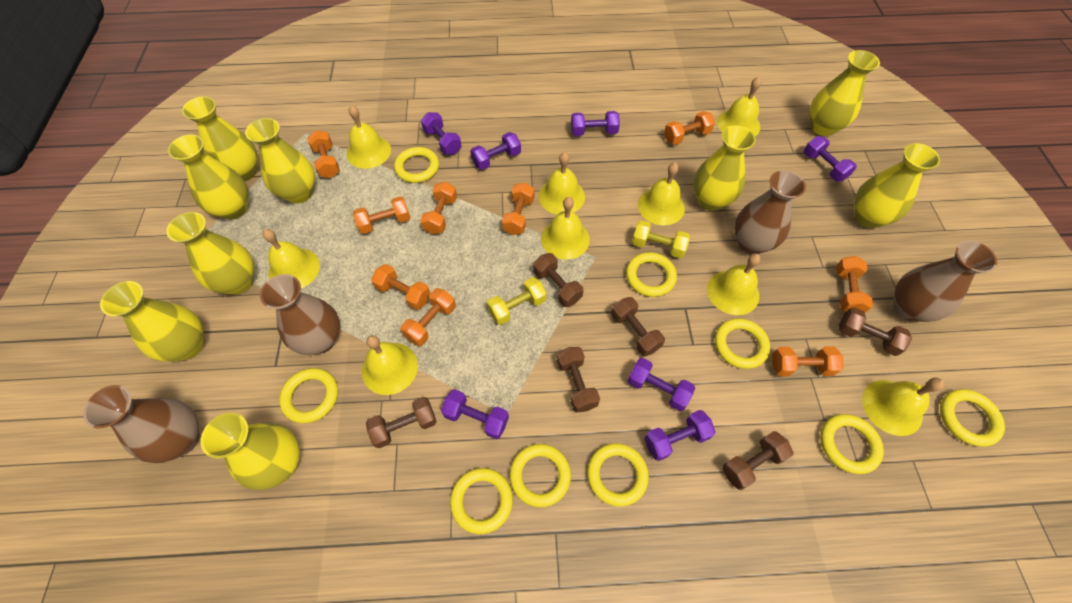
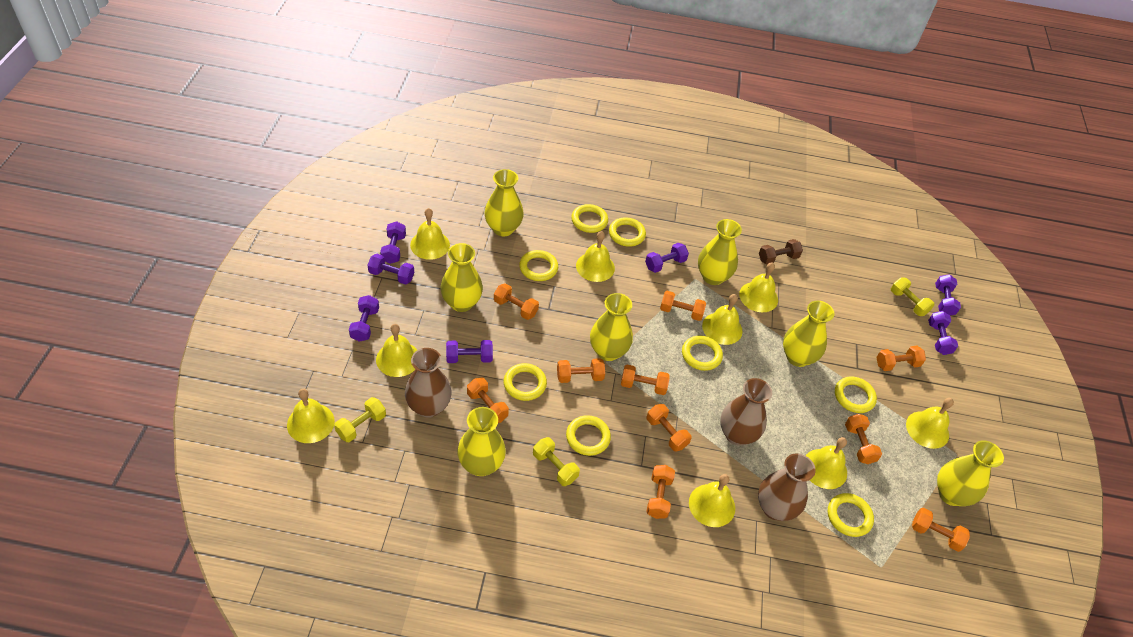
brown dumbbell: [366,397,436,448] [533,253,583,307] [557,347,600,413] [611,297,665,356] [722,431,793,490] [839,307,912,356] = 6 -> [759,239,803,265] = 1
brown vase: [83,385,200,463] [260,274,340,355] [734,170,806,254] [893,240,997,322] = 4 -> [405,348,451,418] [720,378,772,446] [758,454,816,521] = 3
orange dumbbell: [307,130,340,178] [353,196,411,234] [371,264,431,310] [400,288,456,346] [420,182,457,234] [502,182,534,235] [664,111,715,145] [772,346,843,376] [836,256,873,313] = 9 -> [467,377,509,423] [494,283,539,320] [557,358,605,383] [621,365,670,395] [647,404,691,451] [647,465,675,519] [660,291,706,321] [845,414,882,464] [877,346,926,371] [912,508,970,552] = 10
yellow dumbbell: [487,277,546,325] [632,220,690,258] = 2 -> [334,397,386,442] [533,437,580,486] [891,277,935,316] = 3
yellow ring: [279,368,338,423] [394,147,439,183] [450,468,513,534] [510,444,571,507] [587,443,649,507] [626,252,677,297] [715,318,770,369] [820,414,884,474] [940,389,1005,447] = 9 -> [504,363,547,401] [519,250,558,281] [566,415,611,456] [571,204,608,233] [609,217,646,247] [682,336,723,371] [828,493,874,537] [835,376,877,413] = 8
yellow vase: [100,281,204,361] [166,212,254,294] [168,135,249,220] [182,96,258,181] [201,413,300,490] [245,118,315,203] [693,125,756,211] [810,50,880,136] [854,143,940,228] = 9 -> [440,243,483,312] [457,407,506,476] [484,169,524,236] [590,293,633,361] [698,219,742,285] [783,301,834,367] [937,440,1004,506] = 7

